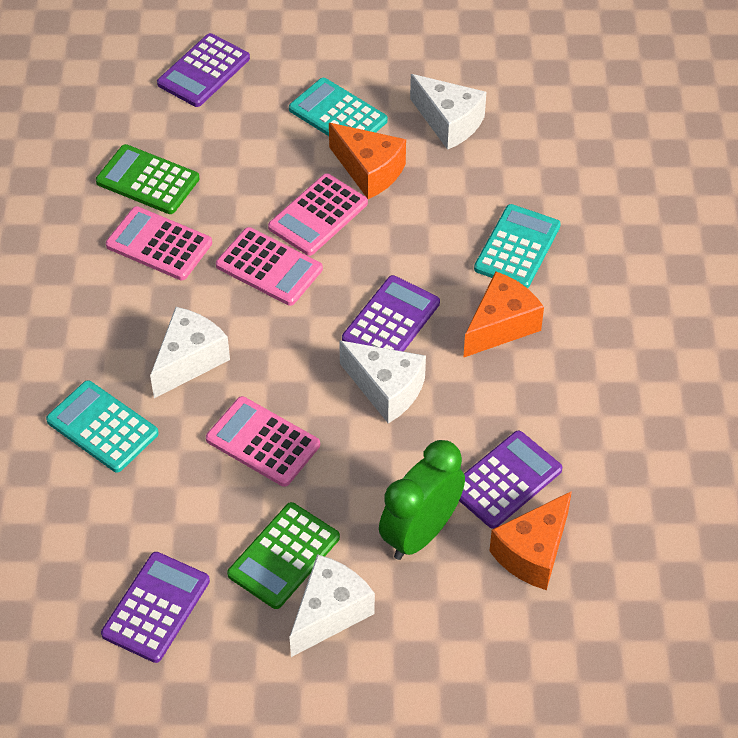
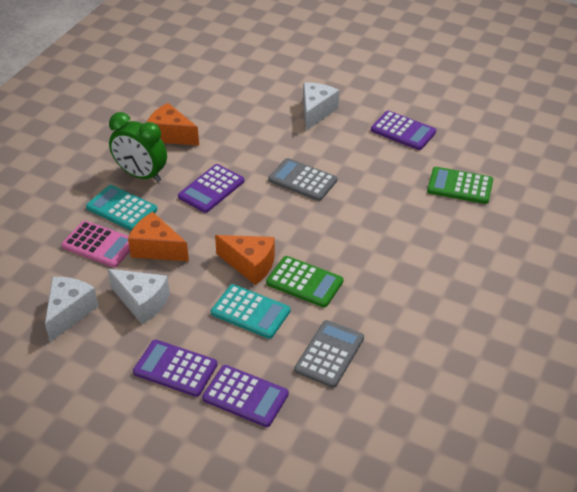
grey calculator: none = 0 -> [268,158,338,201] [294,320,364,388] = 2
pink calculator: [106,206,212,280] [206,396,320,487] [216,227,323,306] [268,173,368,256] = 4 -> [61,220,130,268] = 1
turquoise calculator: [46,380,159,473] [289,78,388,136] [474,204,561,288] = 3 -> [86,185,157,231] [211,284,291,339] = 2
white cheese: [150,307,230,398] [290,554,375,657] [339,341,426,423] [410,74,486,150] = 4 -> [45,277,98,342] [107,269,170,324] [303,82,339,131] = 3

